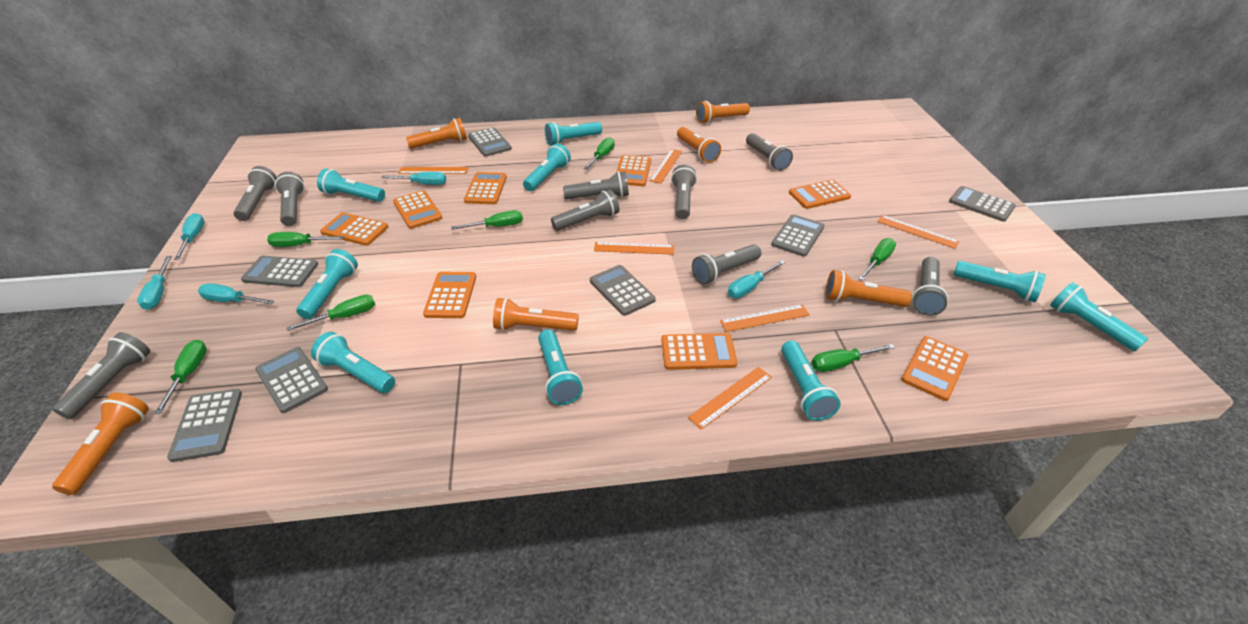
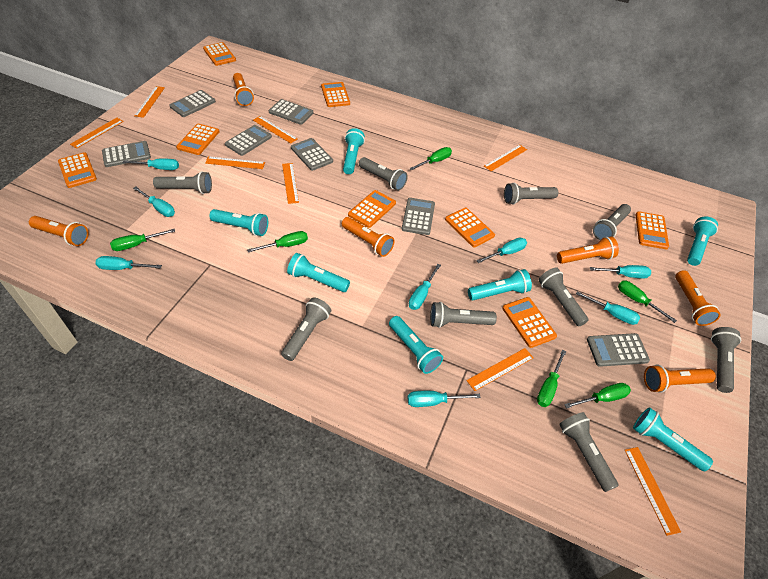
green screwdriver: [154,340,207,414] [267,232,344,247] [286,294,375,331] [451,210,523,230] [583,137,615,170] [811,344,895,372] [859,238,896,280] = 7 -> [110,229,175,251] [247,231,308,253] [410,147,452,170] [537,350,566,407] [564,383,631,409] [618,280,677,323] = 6
orange ruler: [398,167,469,174] [594,242,674,255] [649,149,682,184] [688,367,772,430] [720,304,810,332] [877,215,960,249] = 6 -> [70,118,124,149] [134,86,165,118] [205,156,265,169] [253,116,298,144] [282,163,299,204] [466,348,534,391] [484,145,527,171] [625,447,681,536] = 8
turquoise flashlight: [296,249,358,319] [311,332,395,393] [317,169,385,202] [523,143,571,191] [538,329,583,405] [545,122,602,146] [781,341,841,421] [953,261,1046,302] [1050,282,1148,351] = 9 -> [209,209,268,236] [287,253,350,292] [343,128,365,174] [389,316,443,374] [468,269,532,301] [633,407,713,471] [687,217,718,266] = 7
turquoise screwdriver: [137,256,172,310] [174,213,205,260] [198,283,274,304] [381,172,446,185] [728,260,785,298] = 5 -> [95,256,162,270] [122,158,179,170] [133,187,175,217] [408,391,481,407] [409,264,441,310] [476,238,527,263] [576,291,640,325] [590,265,651,278] = 8

